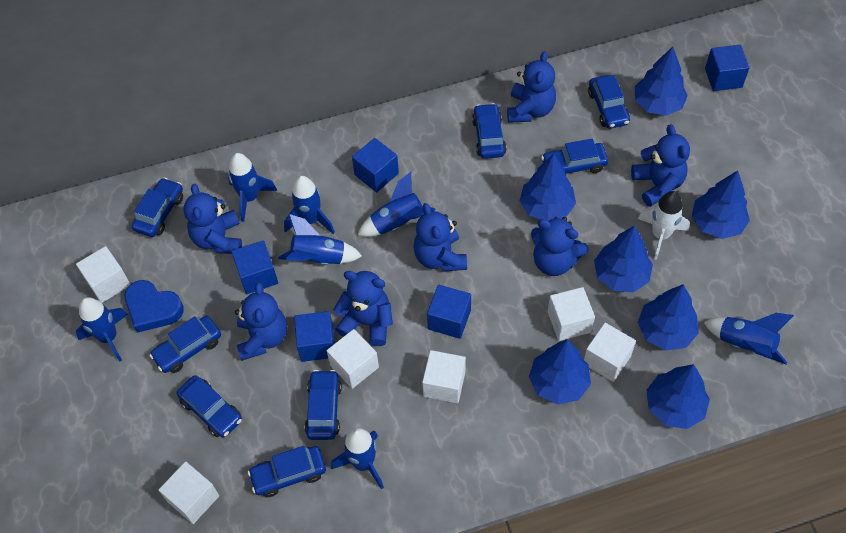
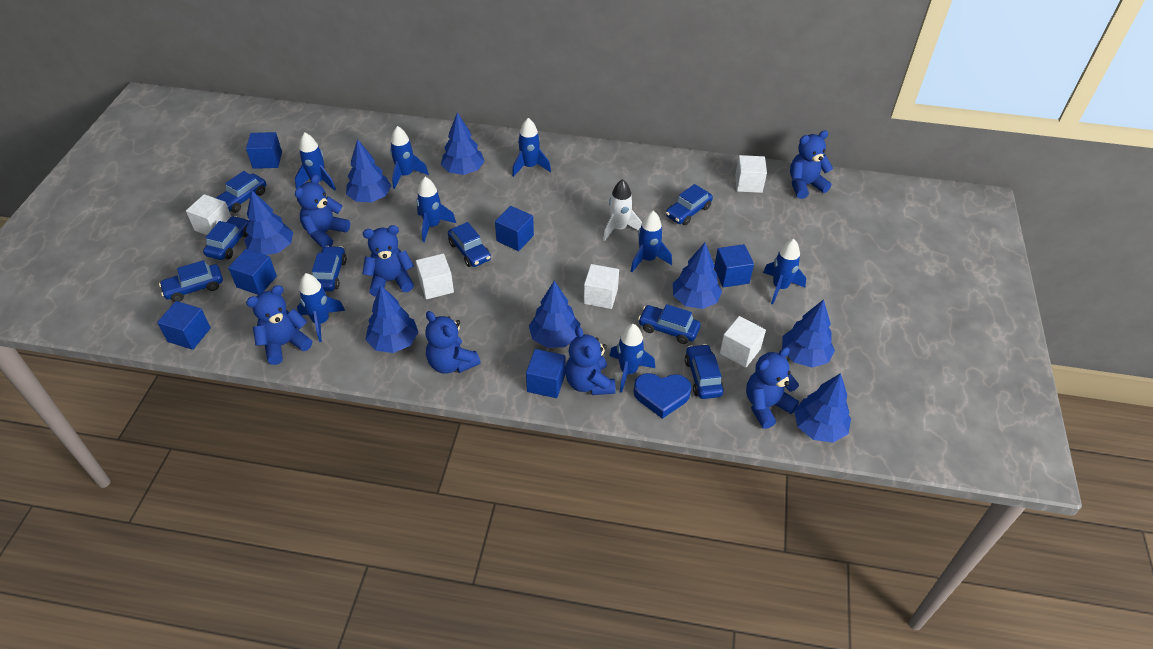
blue cube: [231,240,278,294] [294,311,335,362] [352,138,399,192] [427,285,471,339] [705,45,750,91] = 5 -> [157,301,211,350] [228,249,277,295] [246,132,282,169] [495,206,534,251] [526,349,565,398] [714,244,754,288] = 6
blue rocket: [76,297,128,361] [228,153,277,222] [278,214,362,265] [284,176,335,234] [331,428,384,489] [358,172,435,237] [704,313,794,365] = 7 -> [295,132,336,191] [297,273,345,342] [390,126,429,189] [416,177,456,242] [512,118,551,177] [609,324,655,393] [631,211,672,272] [763,239,806,304] = 8
blue tree: [520,154,576,221] [529,339,591,405] [594,225,653,292] [635,47,688,116] [638,284,699,351] [647,364,710,429] [692,171,750,239] = 7 -> [245,191,293,255] [346,139,391,202] [365,285,419,353] [441,112,485,175] [529,281,580,348] [673,243,722,309] [782,299,835,368] [794,373,851,443] = 8
white cube: [76,246,130,303] [159,462,219,524] [327,329,379,389] [422,350,466,403] [548,287,595,341] [584,323,636,382] = 6 -> [186,194,231,235] [416,254,454,300] [584,264,619,309] [720,316,766,368] [735,155,767,193] = 5

